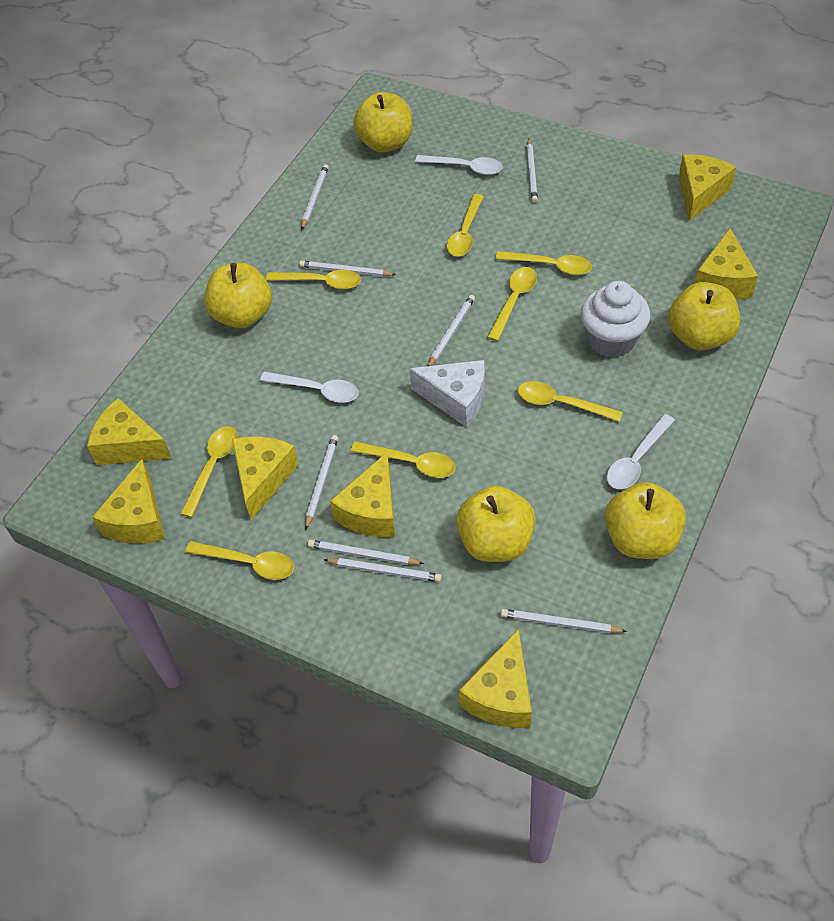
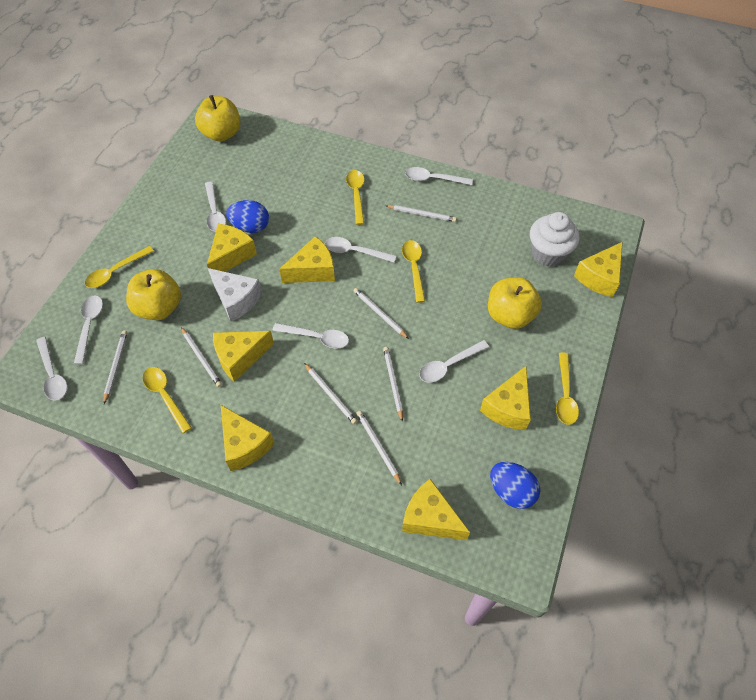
blue egg: none = 0 -> [226,200,269,233] [490,462,540,509] = 2
white pencil: [299,261,396,277] [301,164,329,230] [305,435,338,530] [308,540,424,565] [323,558,442,582] [428,295,475,366] [501,609,627,633] [527,139,538,203] = 8 -> [103,330,127,404] [181,327,222,387] [304,363,357,424] [353,288,409,339] [356,411,402,485] [383,347,403,422] [385,205,457,222] = 7
white spoon: [260,372,359,403] [415,155,503,175] [607,414,675,489] = 3 -> [36,337,67,401] [74,296,103,364] [205,182,226,232] [272,323,349,349] [325,237,396,262] [405,167,473,185] [419,340,489,383] = 7
yellow apple: [204,262,272,328] [353,92,412,153] [456,486,536,562] [605,482,686,559] [668,282,740,351] = 5 -> [126,269,181,320] [195,95,241,142] [488,277,542,329] = 3
yellow spoon: [180,426,238,518] [186,541,294,580] [266,270,361,289] [351,441,456,478] [447,194,484,256] [487,267,537,341] [496,251,592,275] [518,381,623,422] = 8 -> [85,246,154,288] [142,367,192,433] [346,170,364,225] [402,240,425,303] [556,352,579,425] = 5

